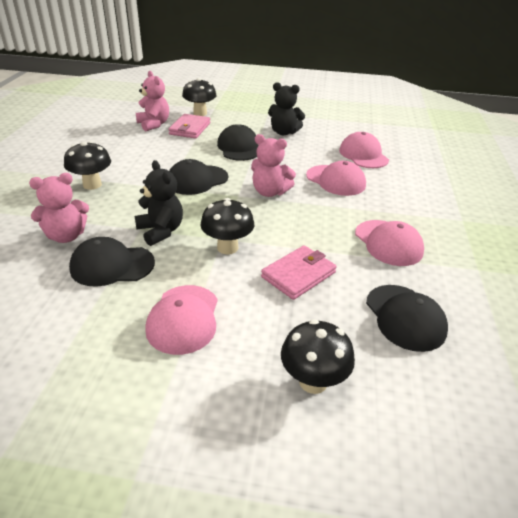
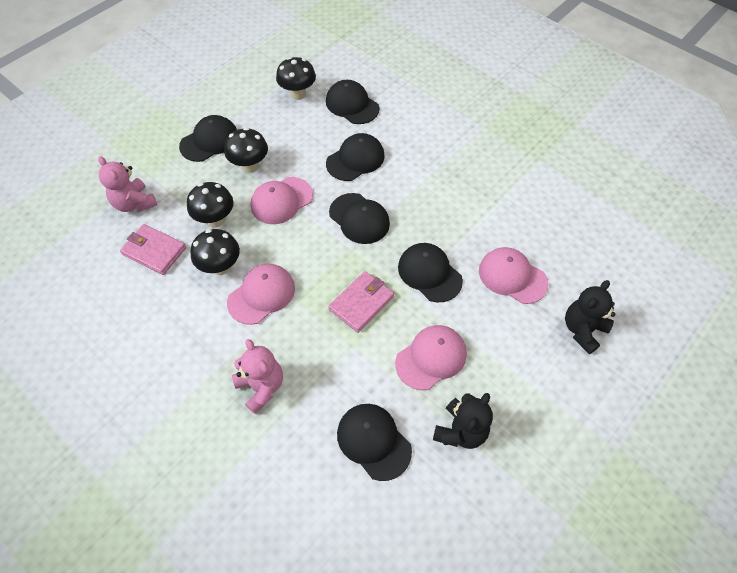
black cap: [69,237,155,287] [169,159,228,195] [217,124,258,161] [366,285,448,352] = 4 -> [179,115,237,162] [326,80,379,124] [326,133,385,181] [329,193,390,244] [337,404,412,481] [398,243,463,302] = 6
pink teddy bear: [29,173,89,243] [136,71,169,131] [251,134,296,197] = 3 -> [98,156,157,212] [232,339,283,414] = 2

